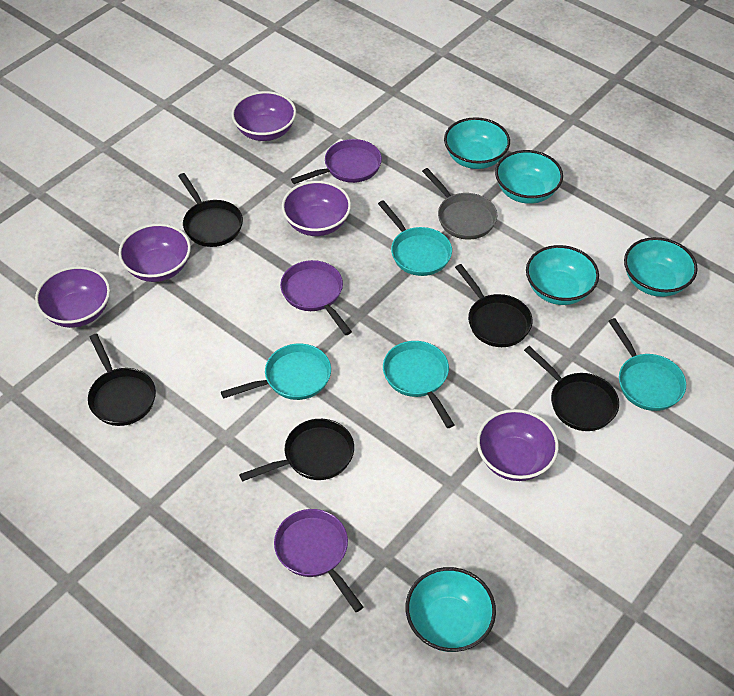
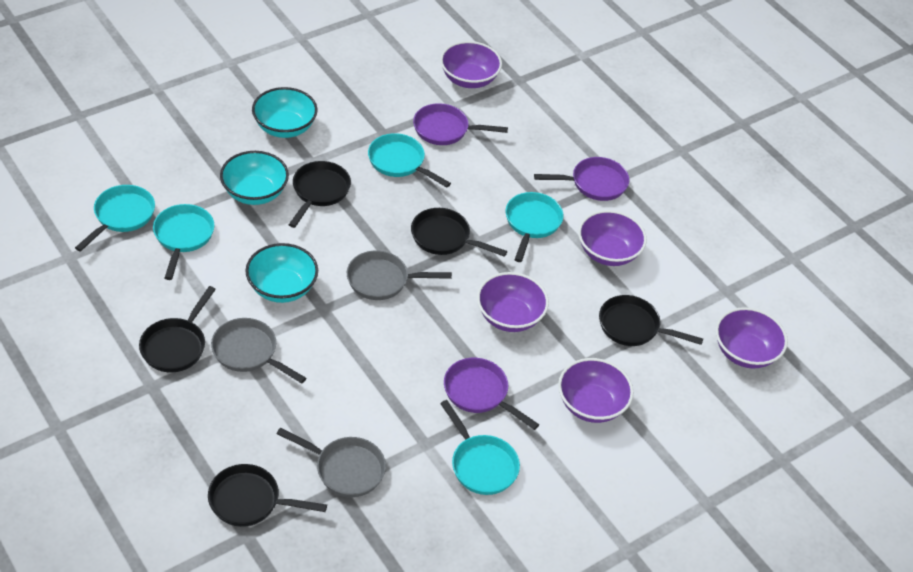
grey pan: [422,168,497,239] = 1 -> [211,318,306,384] [277,427,386,497] [347,251,452,300] = 3
turquoise bowl: [406,567,496,652] [444,117,510,169] [495,150,563,204] [526,245,599,305] [624,237,698,297] = 5 -> [220,151,289,205] [245,243,318,303] [252,87,317,138] = 3
turquoise pan: [221,344,331,400] [378,200,452,276] [383,341,454,428] [609,318,686,411] = 4 -> [75,185,155,252] [153,204,215,280] [368,133,451,188] [440,400,520,495] [506,192,564,262] = 5

